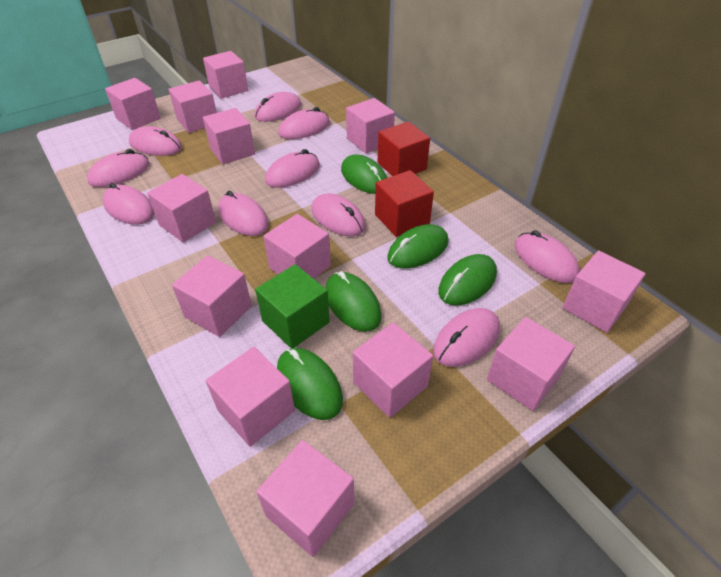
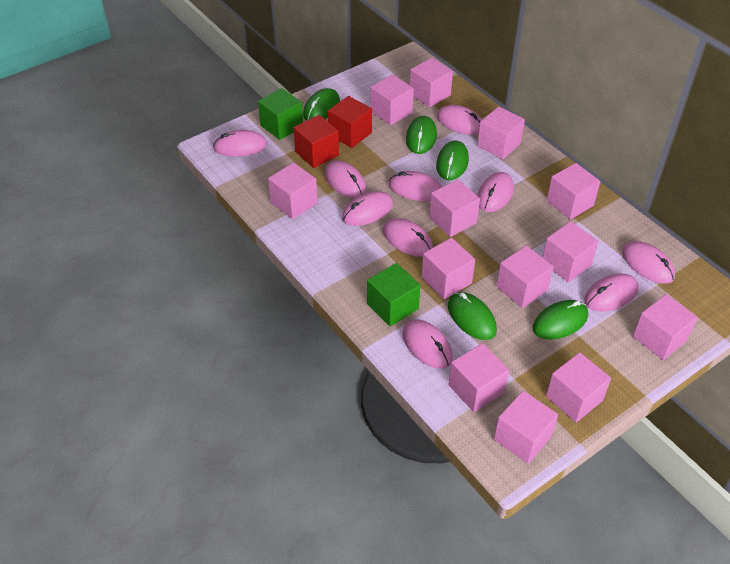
green cube: [255,264,330,349] = 1 -> [258,88,303,140] [367,263,421,326] = 2

